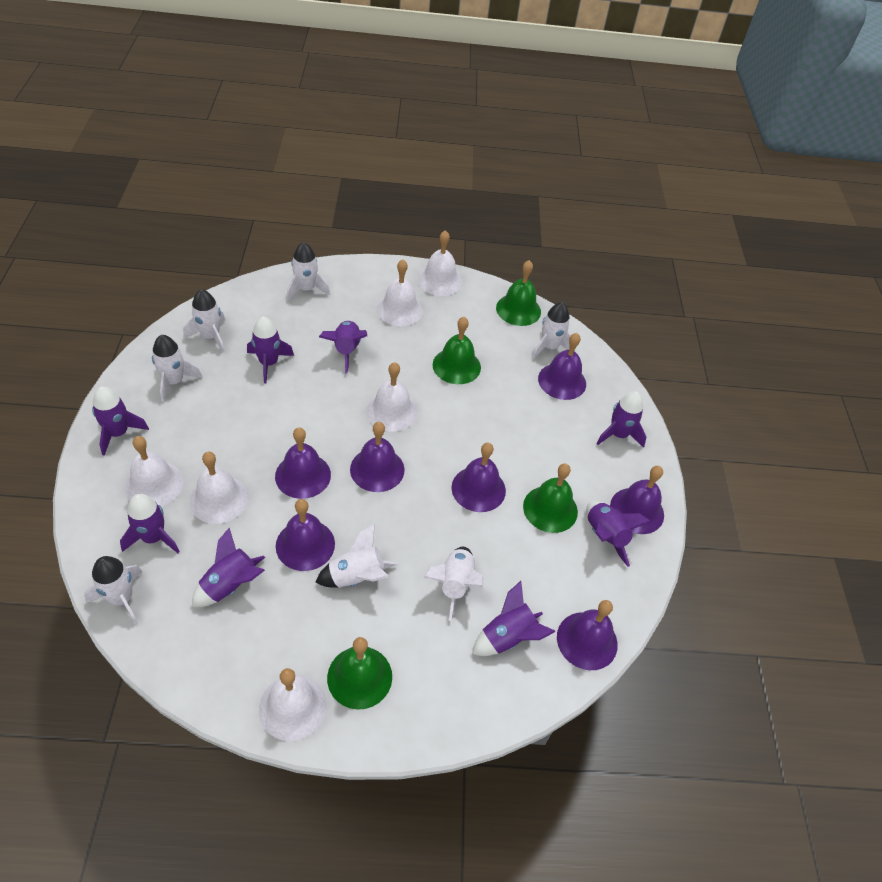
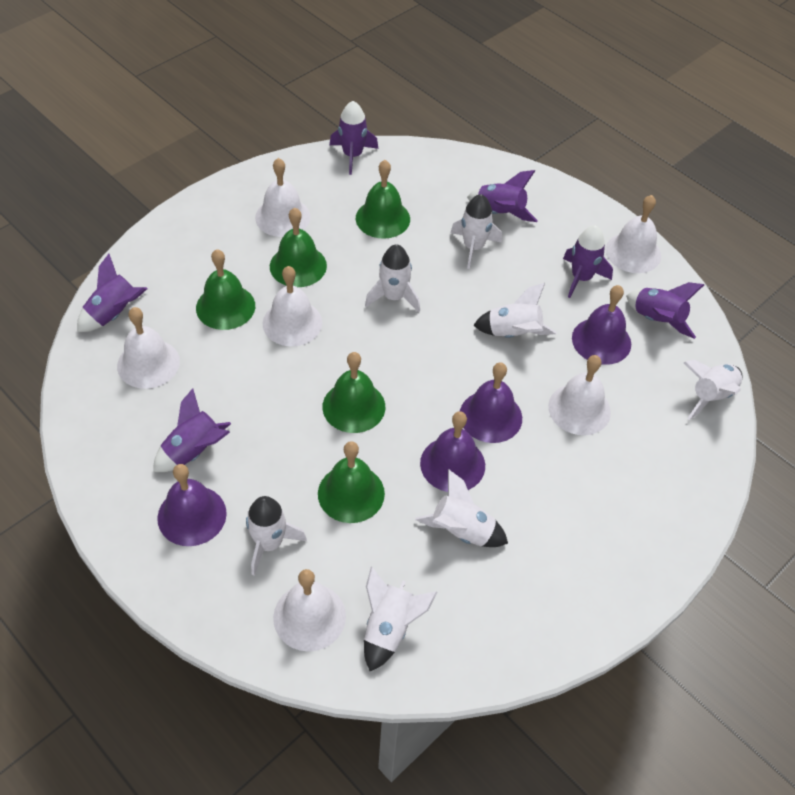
green bell: [327,637,392,710] [433,317,481,384] [496,260,541,326] [523,464,578,533] = 4 -> [196,249,255,330] [270,208,327,287] [318,441,385,523] [322,352,385,433] [356,160,410,239] = 5
purple bell: [275,428,331,499] [276,499,335,571] [350,422,404,492] [451,443,506,512] [538,333,586,400] [557,600,618,670] [610,466,664,534] = 7 -> [157,464,227,546] [420,412,485,492] [460,362,522,443] [572,285,631,365] = 4
purple rocket: [92,387,149,456] [120,494,180,553] [192,528,265,607] [247,317,294,383] [319,321,367,373] [472,581,555,656] [586,501,651,567] [596,391,647,448] = 8 -> [77,254,147,332] [153,388,231,472] [330,101,378,175] [467,170,538,222] [563,226,613,298] [626,282,704,339] = 6

